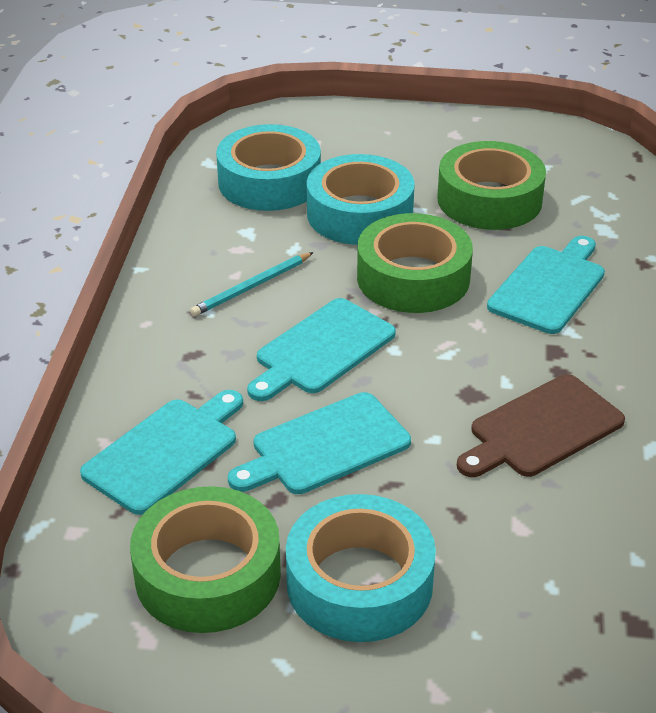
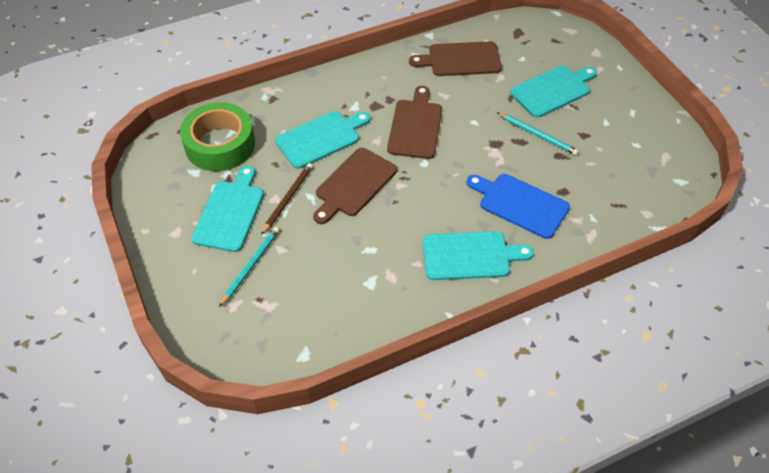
blue cutting board: none = 0 -> [466,174,570,239] = 1
brown cutting board: [457,374,625,477] = 1 -> [313,148,397,224] [387,86,442,159] [409,41,502,76] = 3
brown pencil: none = 0 -> [261,163,313,235] = 1
green tape: [130,486,281,633] [357,213,473,313] [437,141,546,230] = 3 -> [180,102,255,171] = 1
turquoise pencil: [190,252,314,316] = 1 -> [219,227,279,307] [497,112,579,155] = 2
turquoise tape: [216,124,321,211] [286,494,436,642] [307,154,415,245] = 3 -> none = 0

